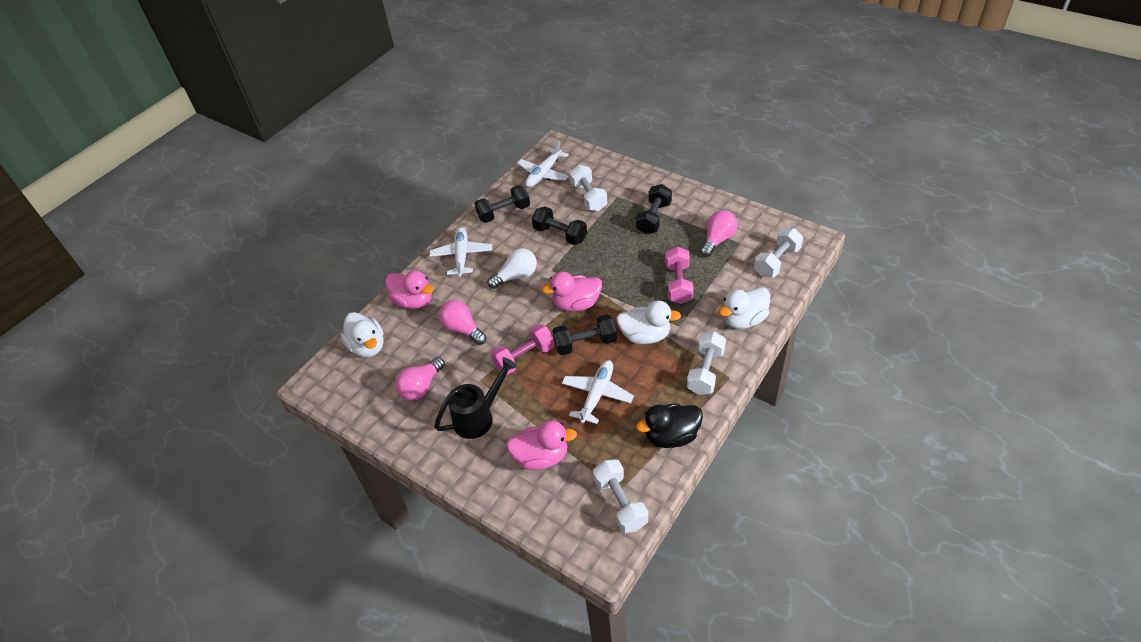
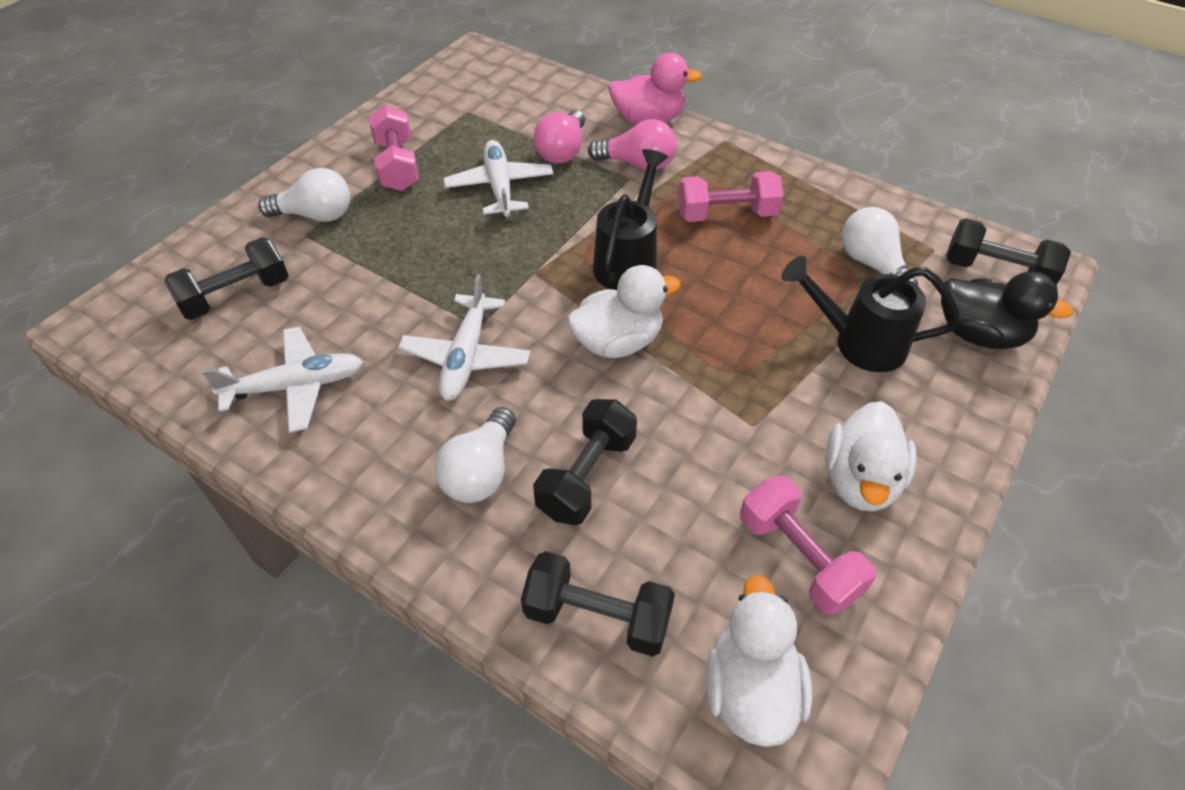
black watering can: [435,357,517,439] = 1 -> [593,149,668,290] [782,256,960,372] = 2
pink duck: [385,271,434,309] [506,420,577,470] [542,271,602,312] = 3 -> [608,53,702,125] = 1
pink dumbbell: [491,324,554,375] [665,247,694,304] = 2 -> [369,105,419,191] [678,171,783,222] [740,476,876,615] = 3
pink light bulb: [395,357,445,401] [439,300,487,345] [700,210,738,257] = 3 -> [533,110,585,164] [588,119,677,170] = 2
white dumbbell: [569,165,607,211] [593,459,648,533] [687,331,726,395] [754,228,803,277] = 4 -> none = 0
white light bulb: [488,248,537,289] = 1 -> [258,168,350,222] [434,407,516,503] [841,207,918,286] = 3

